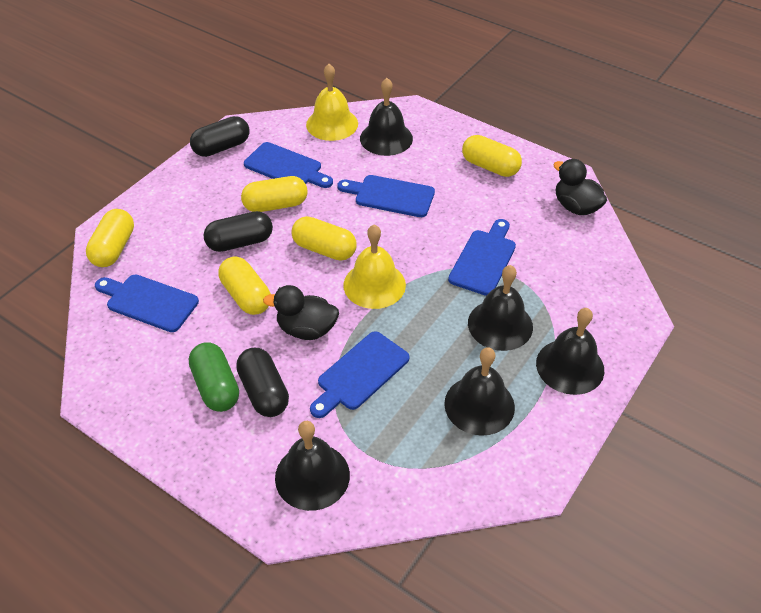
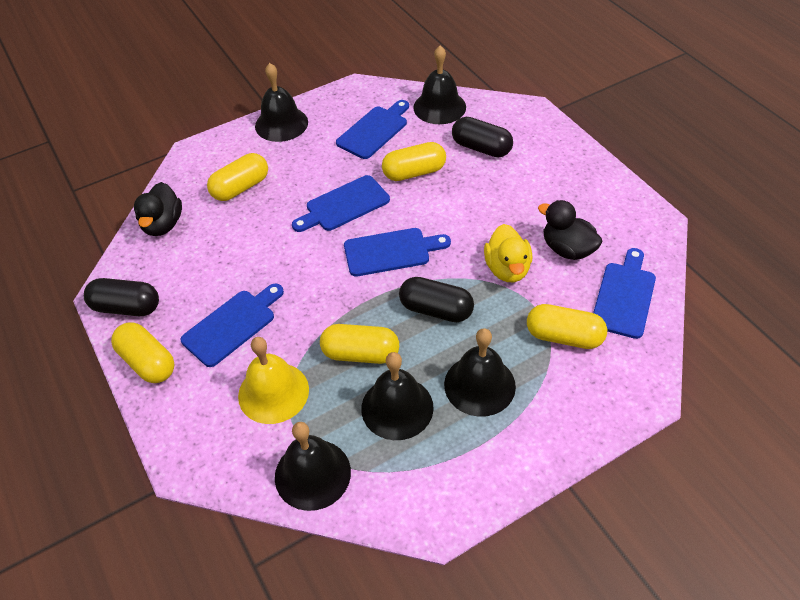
green capsule: [189,343,239,412] = 1 -> none = 0
yellow bell: [306,64,358,141] [343,225,406,309] = 2 -> [238,337,309,424] = 1
yellow duck: none = 0 -> [484,224,532,283] = 1

